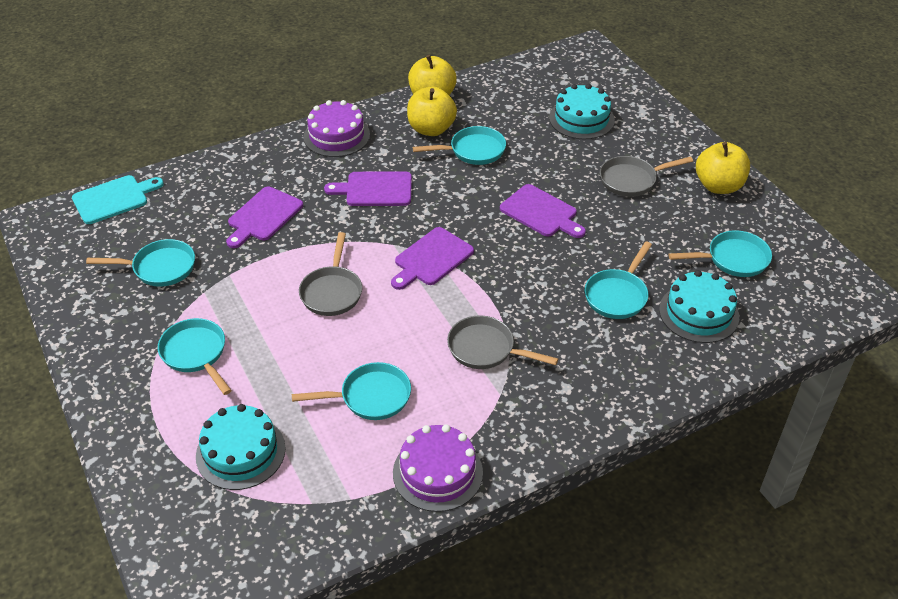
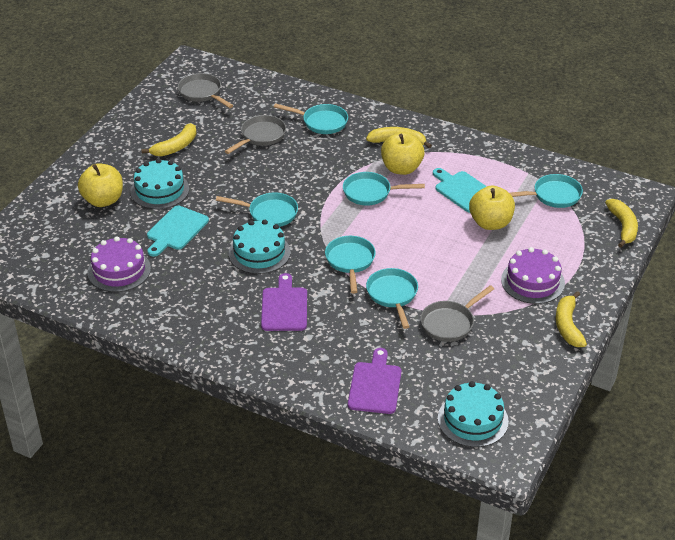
purple cutting board: [226,187,303,248] [324,171,412,206] [391,227,474,290] [500,184,586,238] = 4 -> [261,273,307,331] [348,348,401,414] = 2
turquoise cutting board: [72,175,164,224] = 1 -> [147,205,209,257] [433,168,487,213] = 2
yellow banana: none = 0 -> [141,123,197,156] [366,127,432,148] [556,291,587,347] [605,199,638,248] = 4

